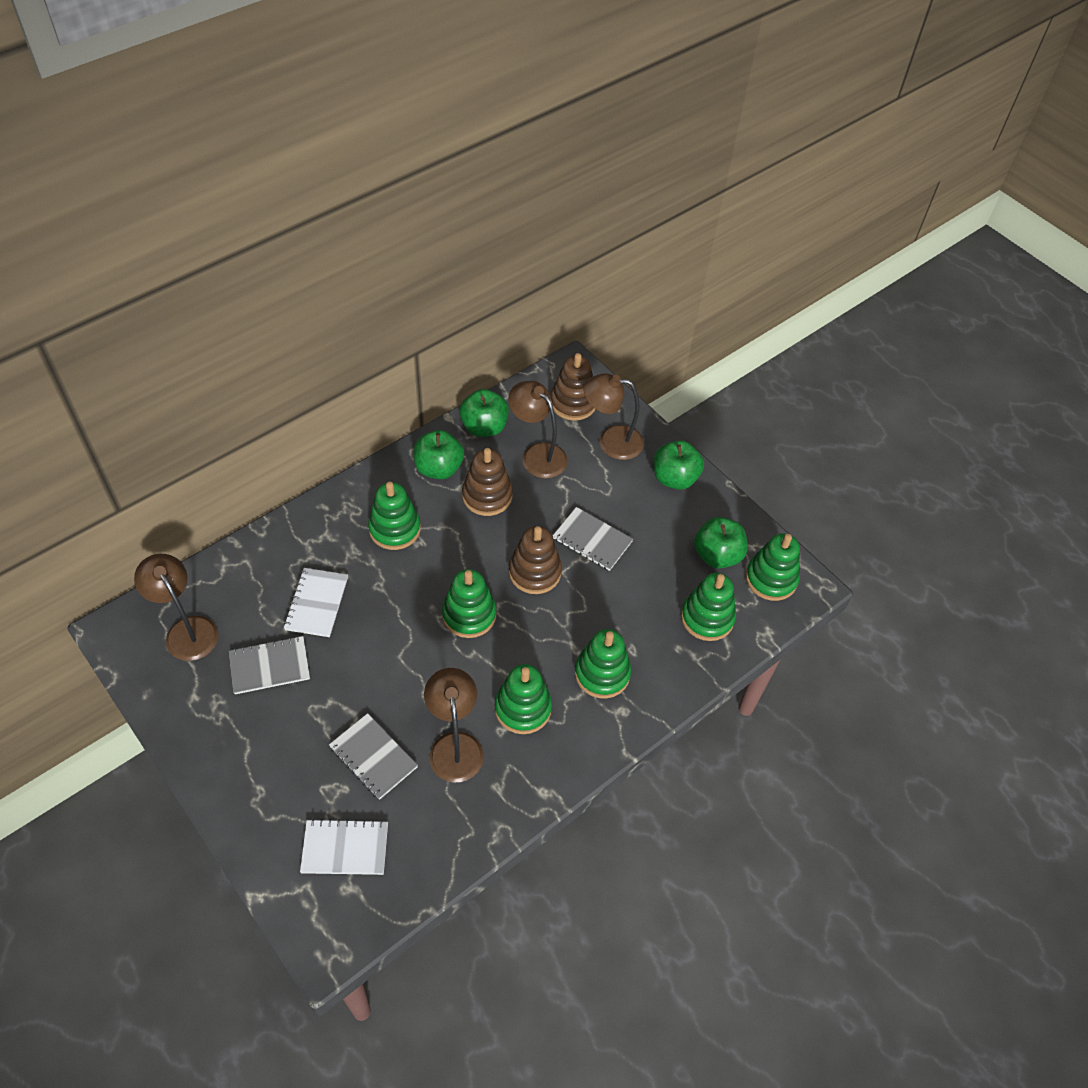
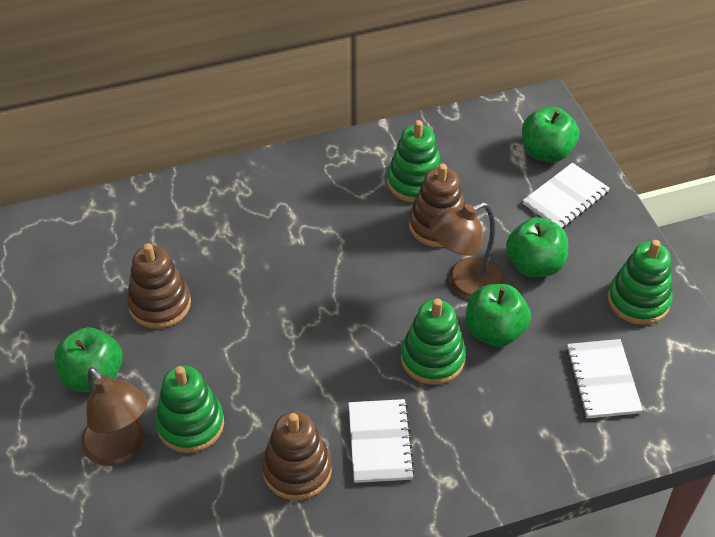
brown lamp: [134,554,219,661] [424,668,484,782] [508,381,568,478] [584,373,644,460] = 4 -> [81,367,147,466] [430,202,505,300] = 2
green stacking toy: [368,481,421,550] [442,569,497,638] [495,664,552,734] [575,629,631,699] [681,573,736,641] [746,533,800,601] = 6 -> [155,366,224,453] [387,120,442,203] [401,299,466,385] [608,240,672,325] = 4
grey notebook: [229,636,310,694] [329,713,418,800] [553,507,633,571] = 3 -> none = 0
white notebook: [284,568,348,637] [300,819,388,875] = 2 -> [348,399,415,483] [523,163,610,228] [566,339,643,418] = 3

